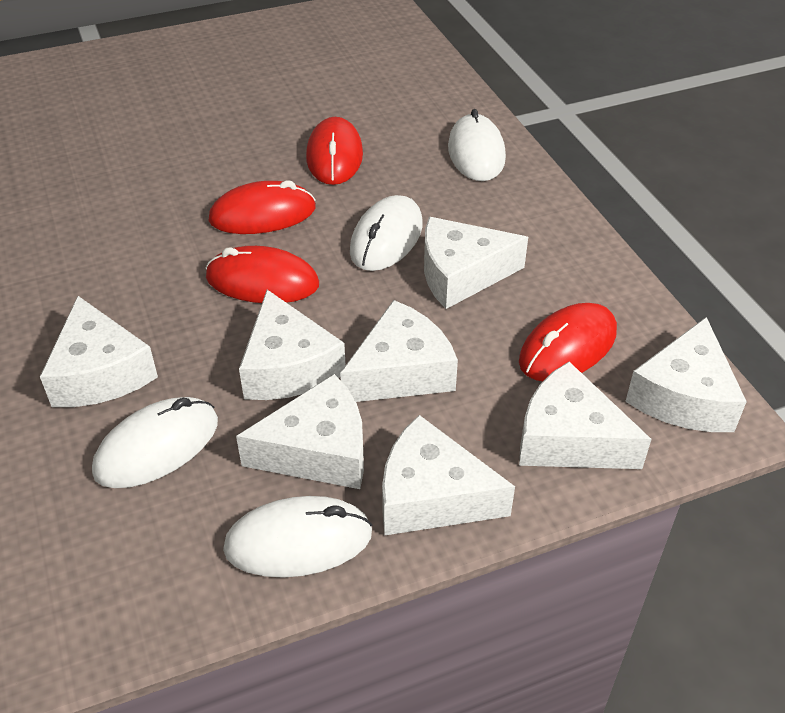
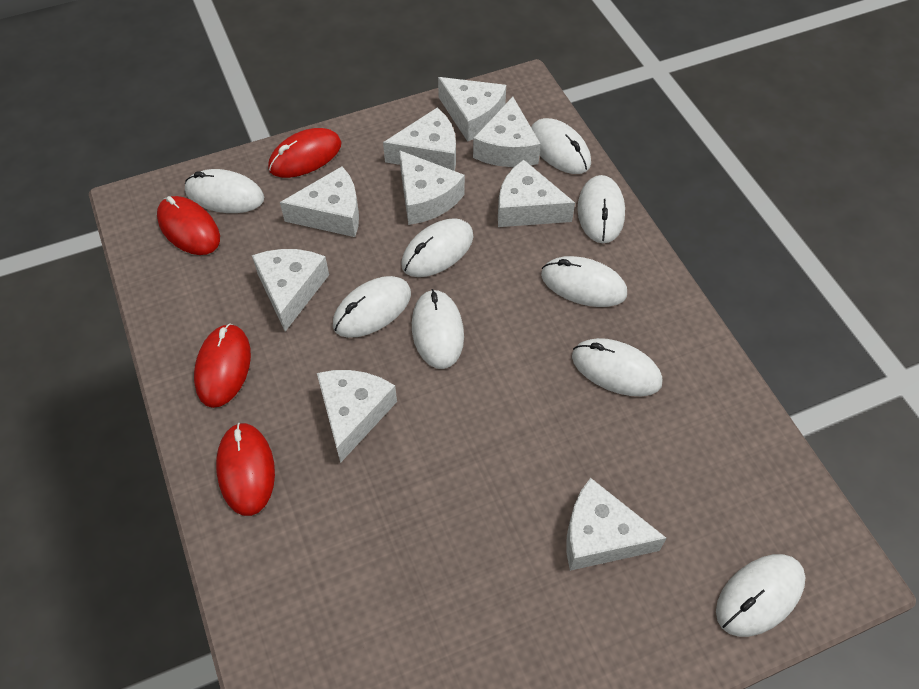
white cheese: [40,296,158,407] [236,374,364,489] [239,290,346,400] [340,300,458,402] [382,415,515,535] [424,217,528,309] [519,362,651,469] [625,317,747,432] = 8 -> [252,249,329,332] [280,166,359,237] [317,370,397,463] [383,108,456,171] [399,150,465,225] [438,77,506,142] [473,97,541,167] [498,160,575,227] [567,478,667,571] = 9
white mouse: [92,397,218,488] [223,496,373,578] [350,195,423,271] [448,109,506,181] = 4 -> [185,169,264,213] [333,276,411,338] [401,218,474,277] [412,289,464,369] [531,118,591,174] [541,256,627,307] [572,338,662,396] [577,175,625,243] [716,554,805,637] = 9

